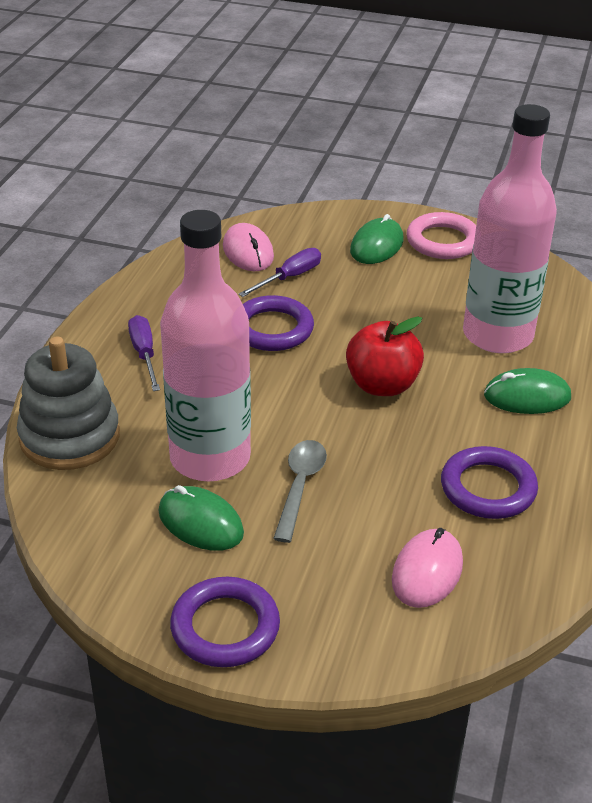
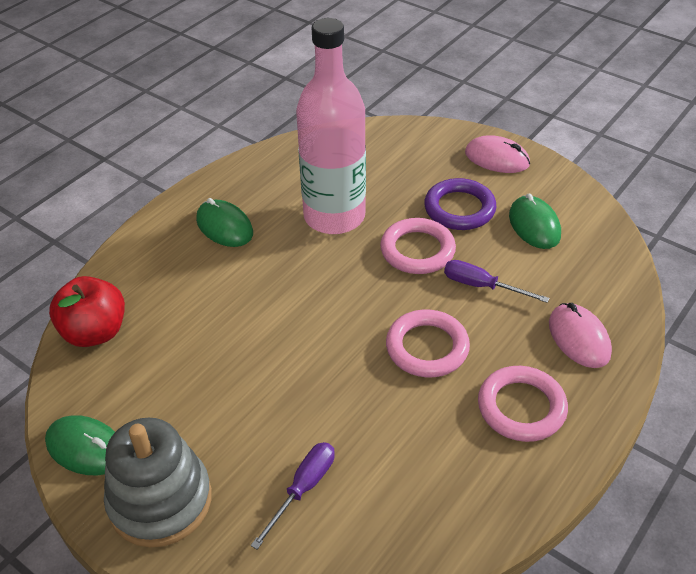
grey spoon: [273,440,327,543] = 1 -> none = 0
pink bottle: [160,210,251,481] [463,104,557,353] = 2 -> [296,18,366,234] = 1
pink ring: [406,212,476,259] = 1 -> [380,218,456,274] [386,310,470,377] [478,366,568,442] = 3
purple ring: [170,577,280,667] [243,295,314,351] [441,446,538,519] = 3 -> [424,178,496,230] = 1

